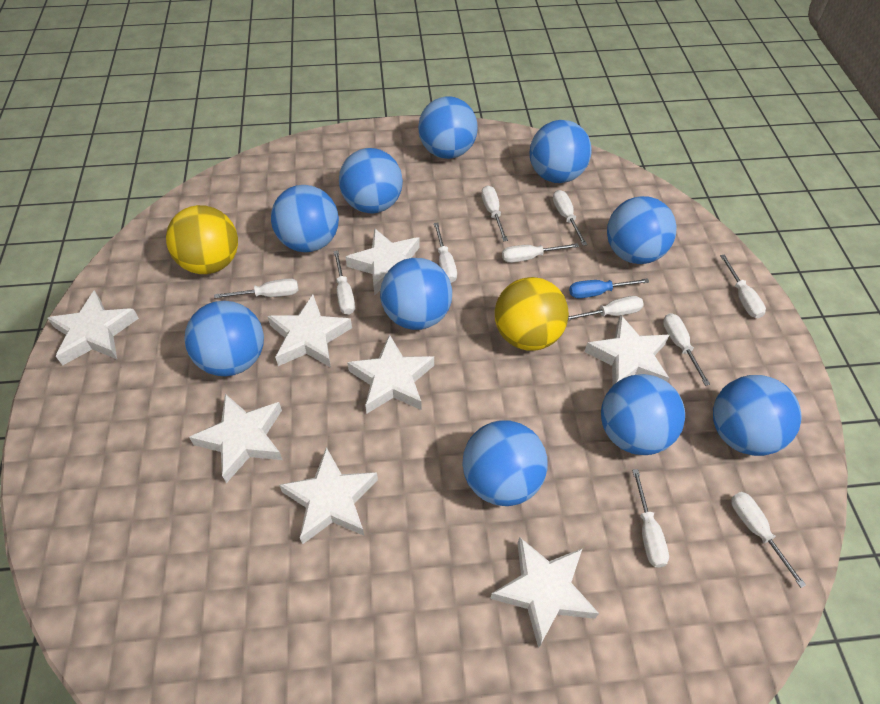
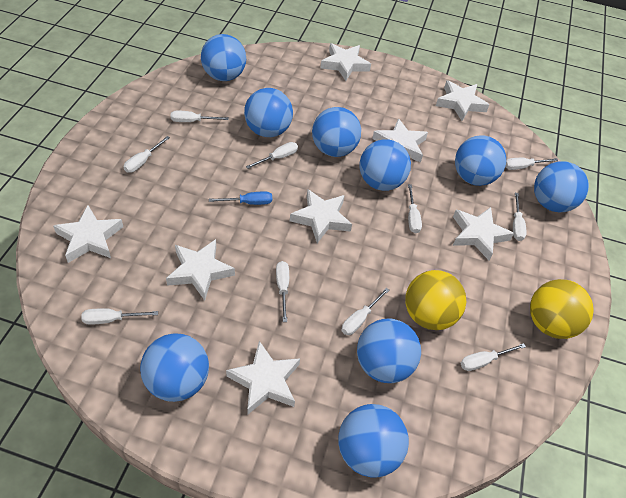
blue ball: [184,301,264,376] [271,185,339,252] [339,148,403,213] [380,258,452,330] [418,96,478,159] [462,421,548,506] [530,120,592,183] [601,374,685,455] [607,196,677,264] [713,375,802,456] = 10 -> [140,333,209,402] [201,34,246,81] [244,88,293,137] [312,107,361,157] [338,404,409,478] [357,319,421,383] [360,139,411,191] [455,135,506,186] [534,162,589,212] = 9
white screwdriver: [214,278,298,298] [334,251,355,315] [434,222,457,283] [481,185,508,241] [502,243,579,263] [553,190,587,246] [568,296,644,321] [632,469,669,568] [663,313,710,386] [720,254,766,318] [731,492,806,588] = 11 -> [81,308,158,325] [124,136,170,173] [171,110,229,122] [246,142,298,169] [276,261,289,322] [341,288,389,335] [408,184,422,234] [461,343,526,371] [505,158,558,170] [513,193,527,241] = 10

